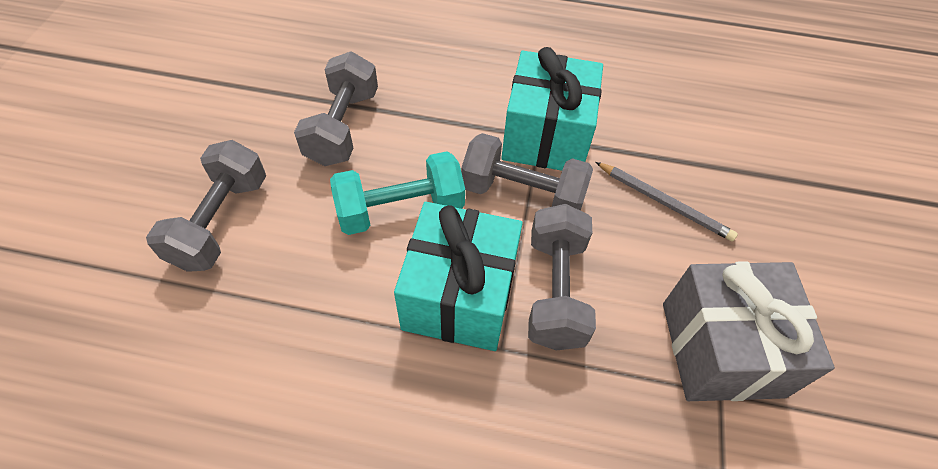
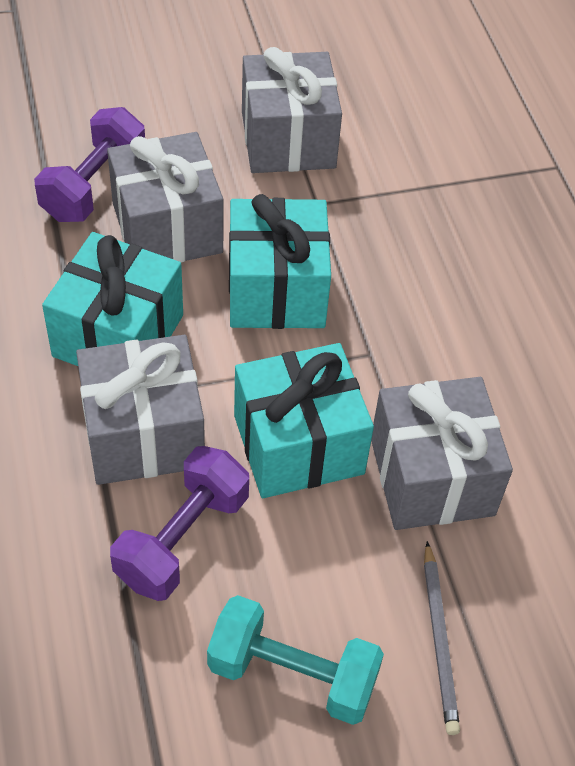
grey dumbbell: [146,140,266,272] [294,51,378,166] [461,133,593,211] [528,204,596,350] = 4 -> none = 0
grey gift: [663,261,835,401] = 1 -> [76,335,205,485] [107,132,224,262] [242,47,342,173] [371,377,513,530] = 4
purple dumbbell: none = 0 -> [34,107,145,222] [110,446,249,601] = 2
turquoise gift: [394,202,523,351] [502,47,603,171] = 2 -> [42,232,183,366] [229,194,331,329] [234,343,374,498] = 3

